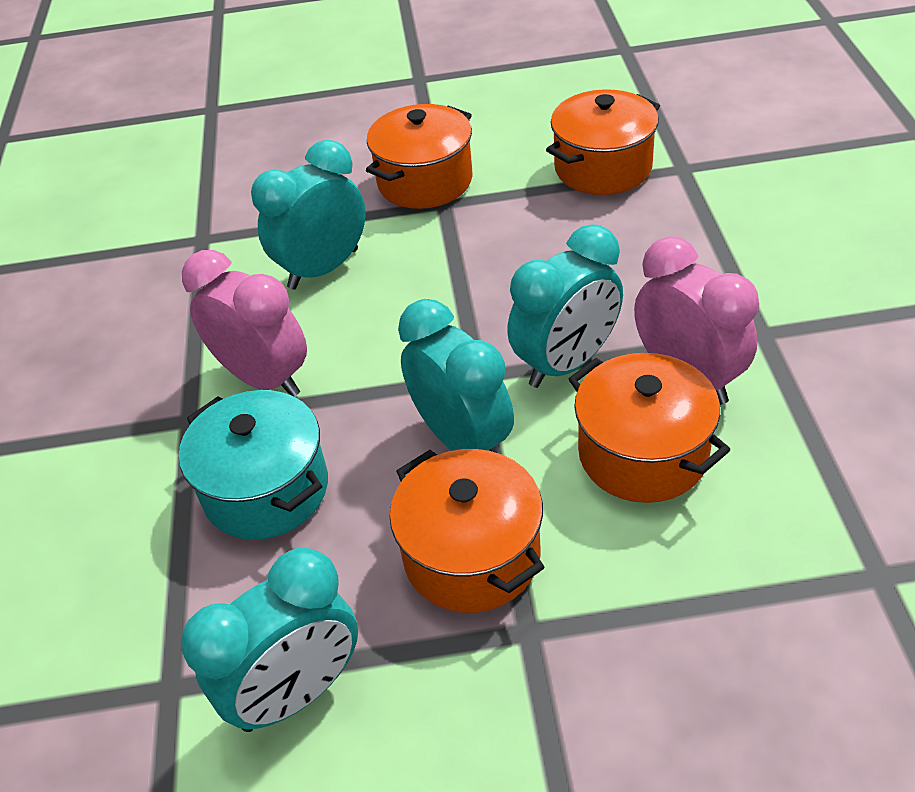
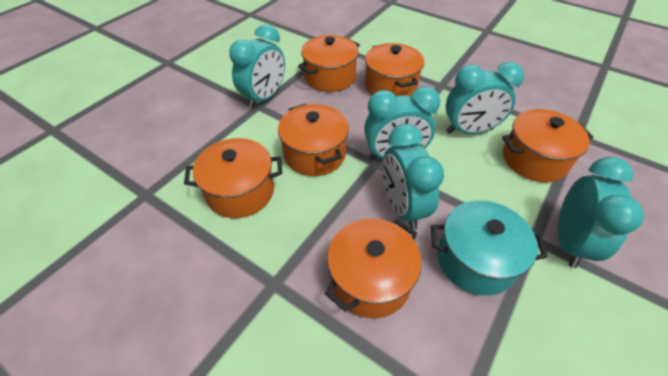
orange pot: [366,104,473,209] [390,449,544,613] [546,89,660,195] [569,353,730,503] = 4 -> [184,138,282,218] [278,104,349,176] [298,35,360,92] [324,218,422,318] [365,43,424,96] [502,109,594,182] = 6
pink clock: [182,250,307,397] [634,236,759,405] = 2 -> none = 0
turquoise clock: [181,548,358,732] [251,140,366,290] [398,299,514,451] [507,224,623,388] = 4 -> [229,24,285,109] [364,86,441,160] [382,124,444,230] [446,62,524,134] [558,157,644,268] = 5

